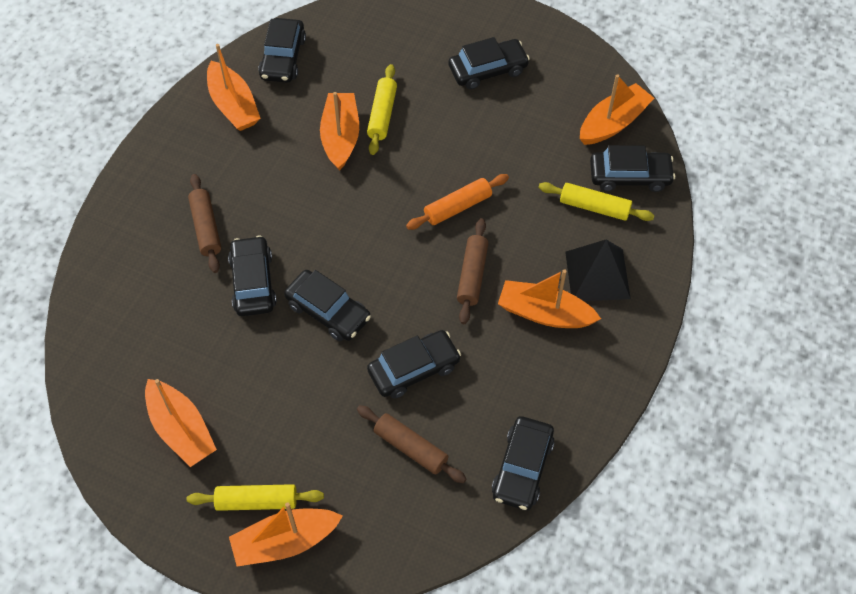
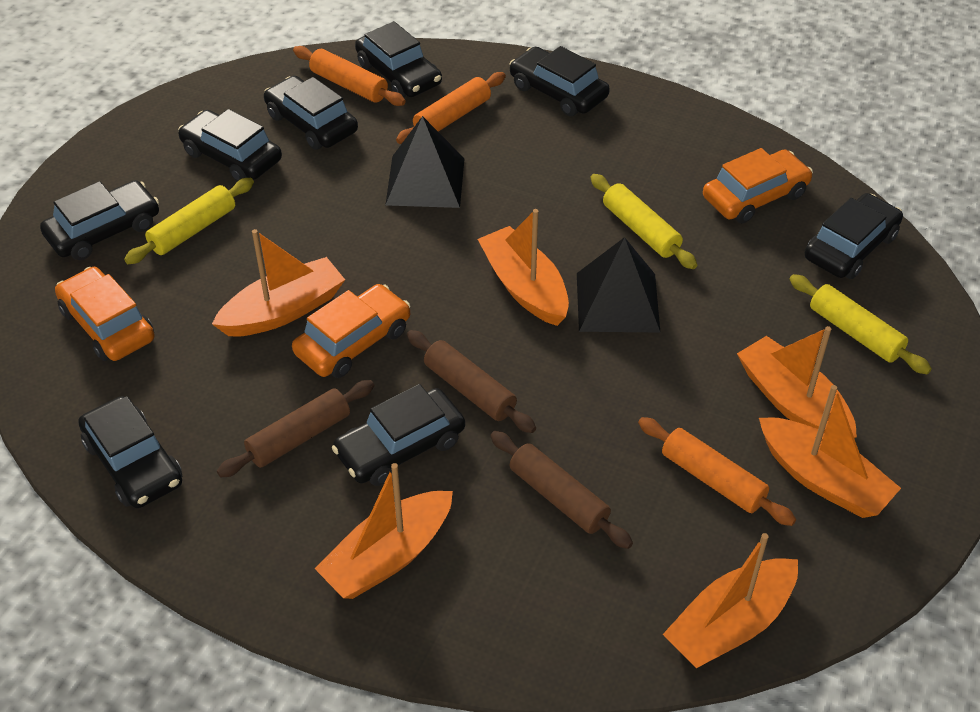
black car: [228,235,277,316] [258,18,306,83] [284,270,371,341] [367,330,461,399] [448,37,530,89] [492,416,555,510] [590,145,675,192] = 7 -> [40,180,159,260] [78,396,182,508] [178,109,282,182] [264,76,358,150] [332,384,465,486] [355,21,442,98] [510,46,610,116] [805,193,903,279] = 8
black pyramid: [565,239,631,301] = 1 -> [385,116,465,208] [577,237,660,332] = 2
orange car: none = 0 -> [55,267,155,361] [292,284,410,378] [703,148,813,223] = 3
orange rolling pin: [406,174,509,230] = 1 -> [293,46,406,106] [396,72,506,144] [638,417,796,526] = 3

